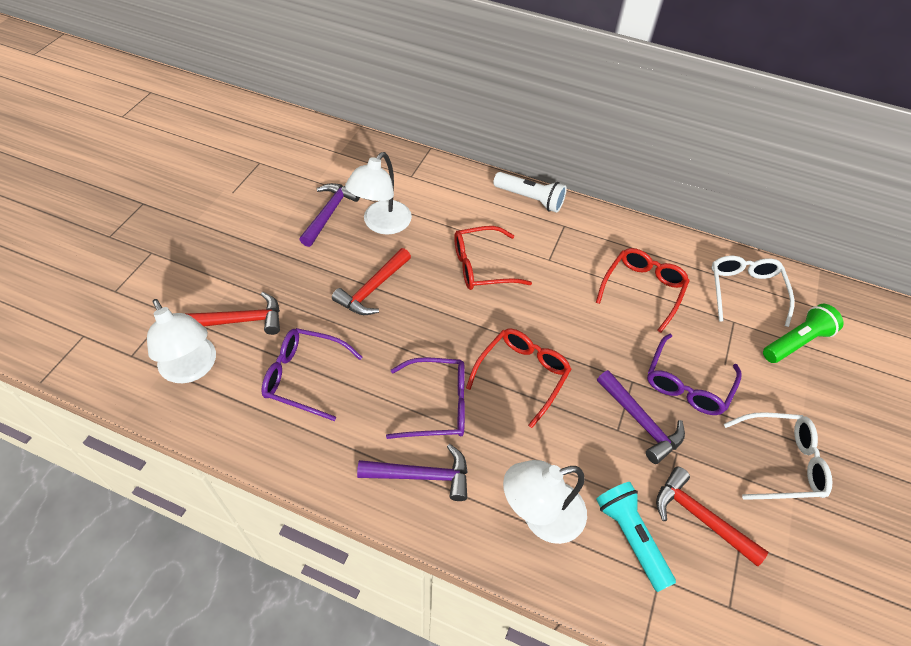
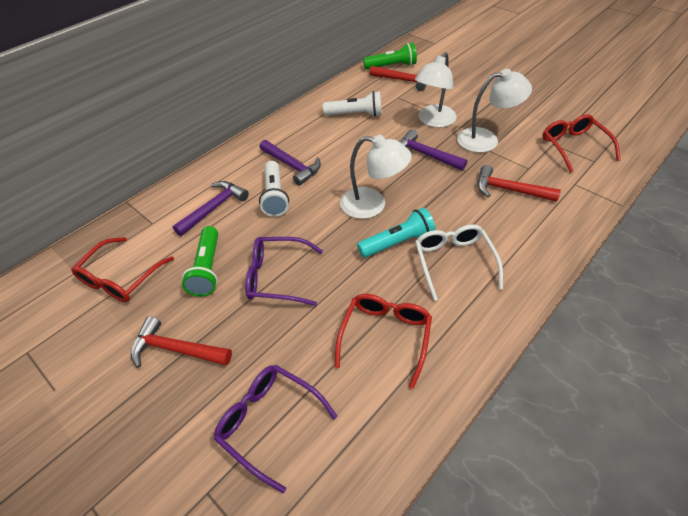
green flashlight: [763,304,844,363] = 1 -> [182,226,218,297] [363,43,417,69] = 2
purple glasses: [261,328,362,421] [386,357,465,439] [647,334,742,415] = 3 -> [214,365,338,493] [245,237,323,306] = 2
white flashlight: [493,172,567,213] = 1 -> [259,161,289,217] [323,91,382,117] = 2
white glasses: [712,256,794,327] [724,412,833,500] = 2 -> [415,224,503,301] = 1

